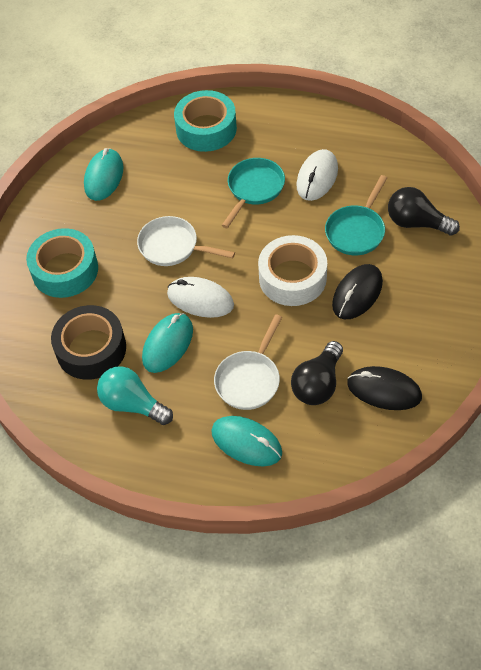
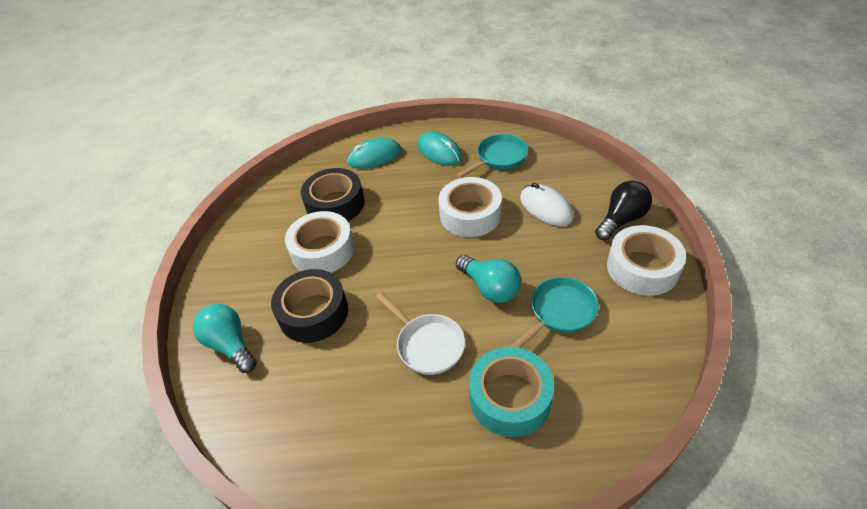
black light bulb: [291,341,343,405] [388,187,460,236] = 2 -> [595,181,652,240] = 1
black mouse: [332,264,383,319] [347,366,422,410] = 2 -> none = 0
black tape: [51,305,126,380] = 1 -> [271,269,348,343] [301,168,365,221] = 2
turquoise light bulb: [97,366,173,425] = 1 -> [193,304,257,373] [456,255,521,303] = 2
turquoise mouse: [84,148,123,201] [142,313,193,373] [211,416,282,466] = 3 -> [347,137,401,169] [418,131,462,166] = 2
turquoise tape: [26,228,98,298] [174,90,237,152] = 2 -> [469,347,554,437] = 1
white mouse: [167,277,234,318] [296,149,338,201] = 2 -> [520,183,574,226] = 1
white pan: [137,216,235,266] [214,314,282,410] = 2 -> [375,292,465,375] = 1
white tape: [258,235,327,306] = 1 -> [285,211,355,273] [438,177,502,237] [607,225,686,296] = 3

